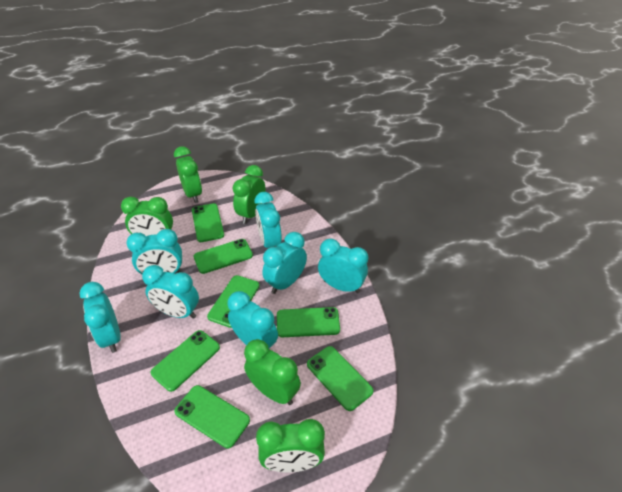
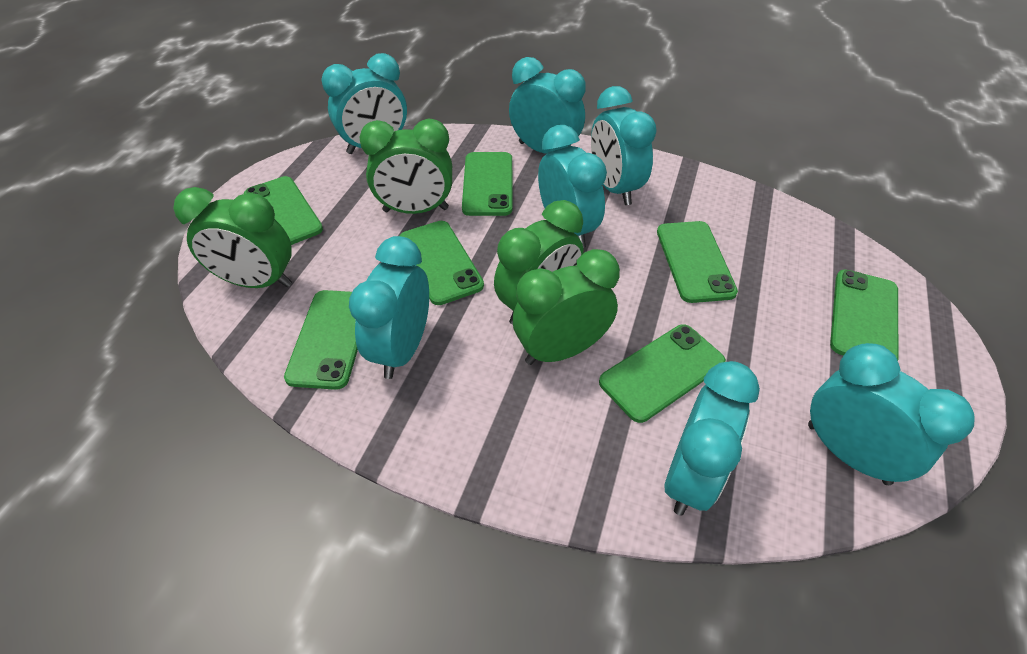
green clock: [121,197,173,236] [174,146,202,203] [232,165,265,224] [244,339,301,405] [256,419,325,473] = 5 -> [173,187,292,288] [359,119,452,214] [494,200,584,325] [513,249,620,365] = 4

